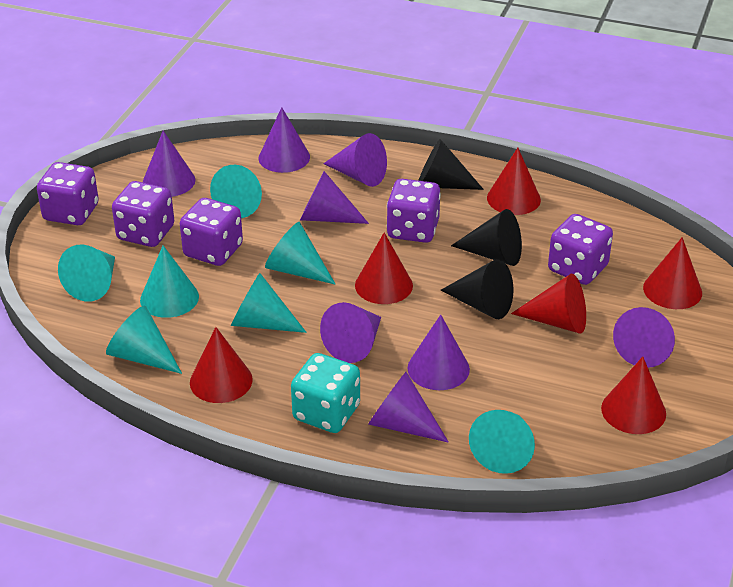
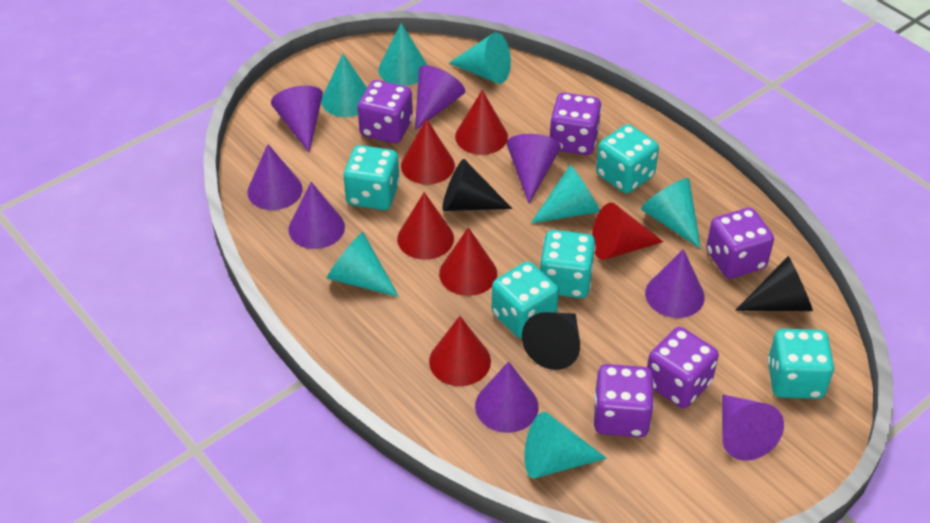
turquoise dice: [291,353,360,433] = 1 -> [343,145,400,210] [492,261,559,339] [540,230,596,298] [596,124,659,194] [768,329,834,399] = 5

